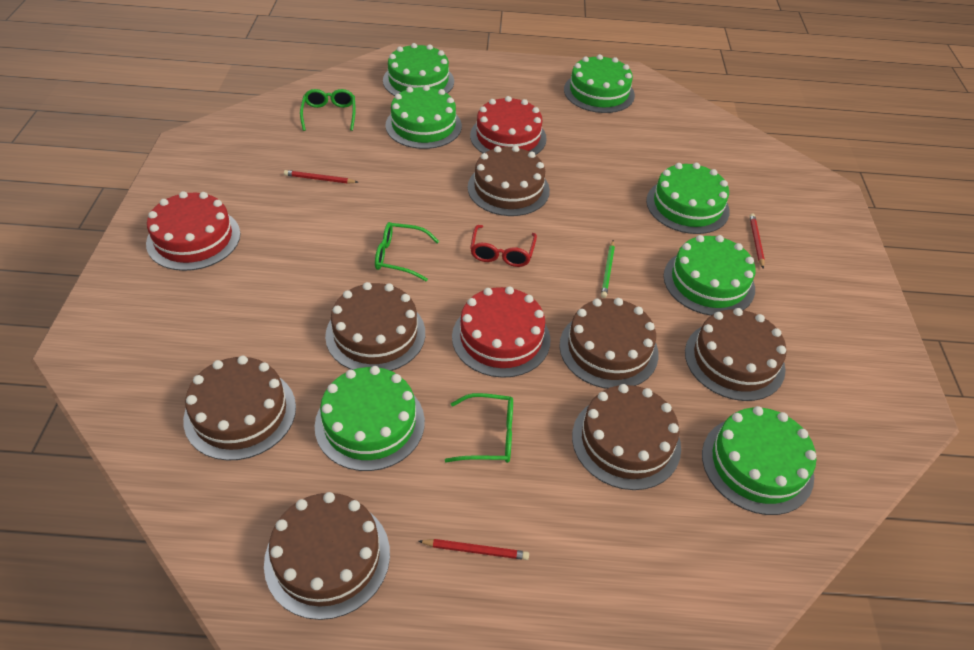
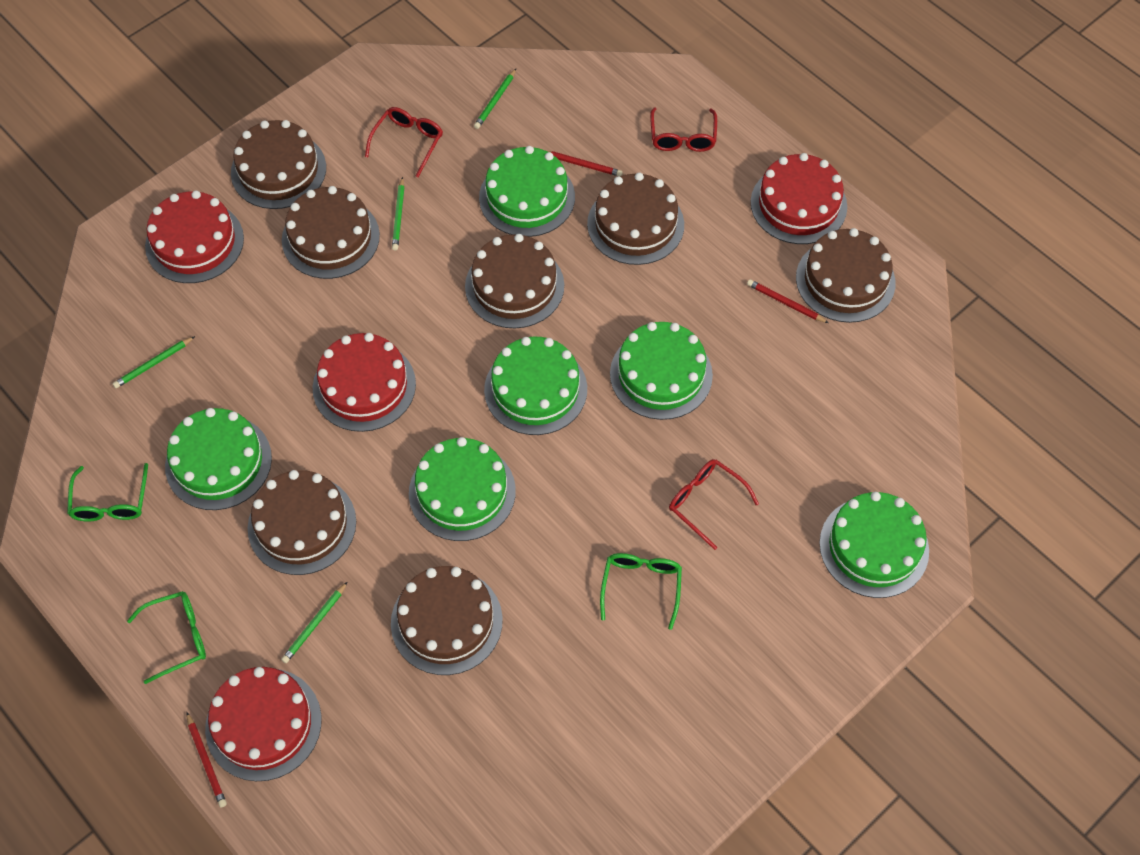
green cake: [315,366,425,471] [383,43,454,96] [385,85,462,149] [564,54,635,113] [646,163,730,234] [664,235,756,316] [702,406,816,515] = 7 -> [165,408,272,510] [409,437,516,541] [479,146,575,237] [484,337,587,435] [610,322,713,420] [819,492,929,598] = 6
green pencil: [601,240,615,298] = 1 -> [113,336,195,388] [281,582,347,663] [392,177,404,251] [474,69,516,129] = 4
red cake: [146,191,240,271] [452,286,551,378] [470,96,547,155] = 3 -> [145,190,244,283] [205,667,322,781] [313,333,416,432] [751,153,847,244] = 4
red glasses: [470,225,537,267] = 1 -> [365,107,443,177] [650,107,717,152] [669,459,759,550] = 3

